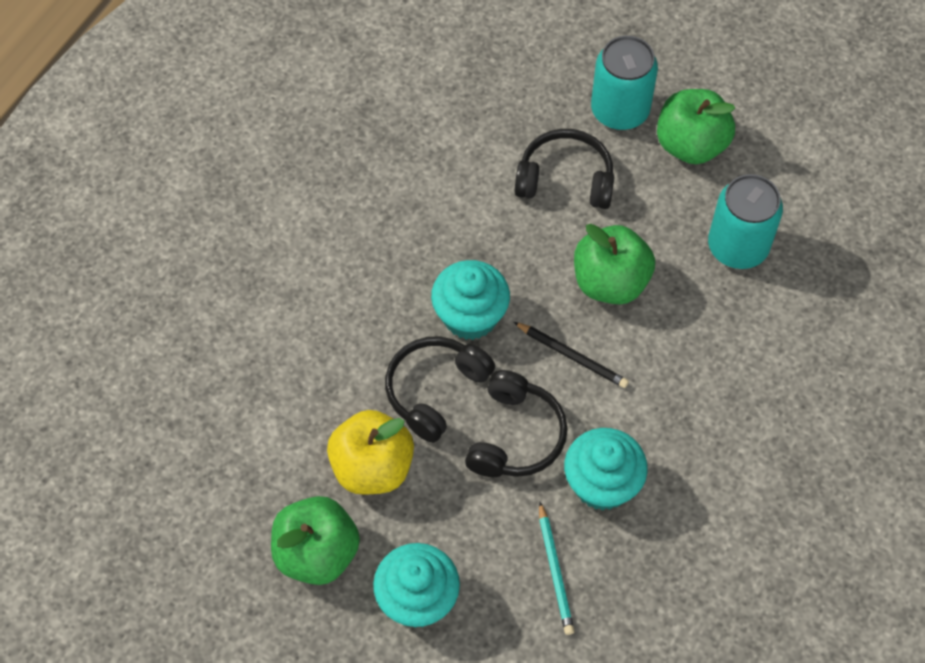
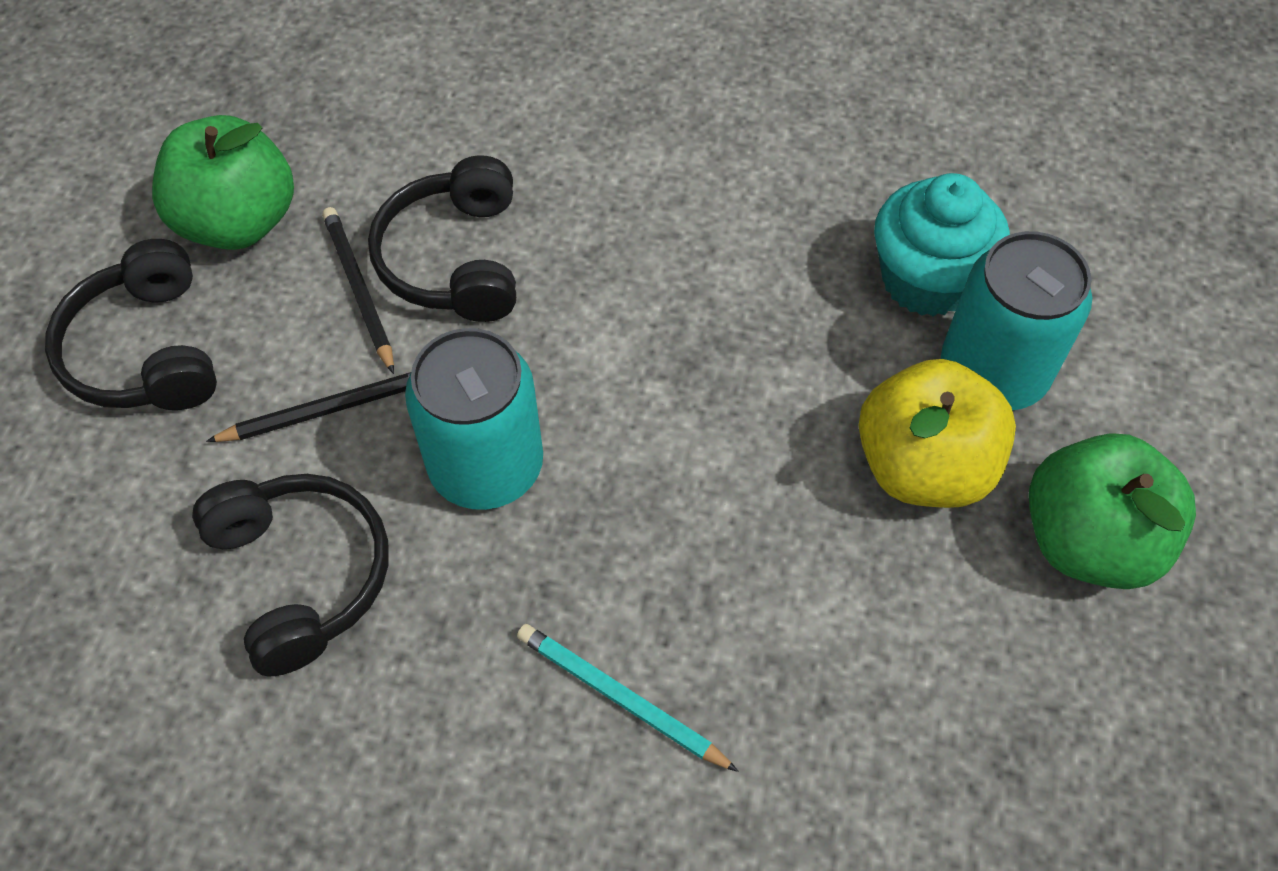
black pencil: [514,322,629,388] = 1 -> [206,372,411,442] [322,207,394,374] = 2
green apple: [271,496,360,585] [574,224,655,305] [657,89,735,164] = 3 -> [152,115,294,250] [1029,433,1196,589] = 2
turquoise cupcake: [373,543,460,628] [431,260,510,340] [564,428,648,511] = 3 -> [874,173,1010,317] = 1

